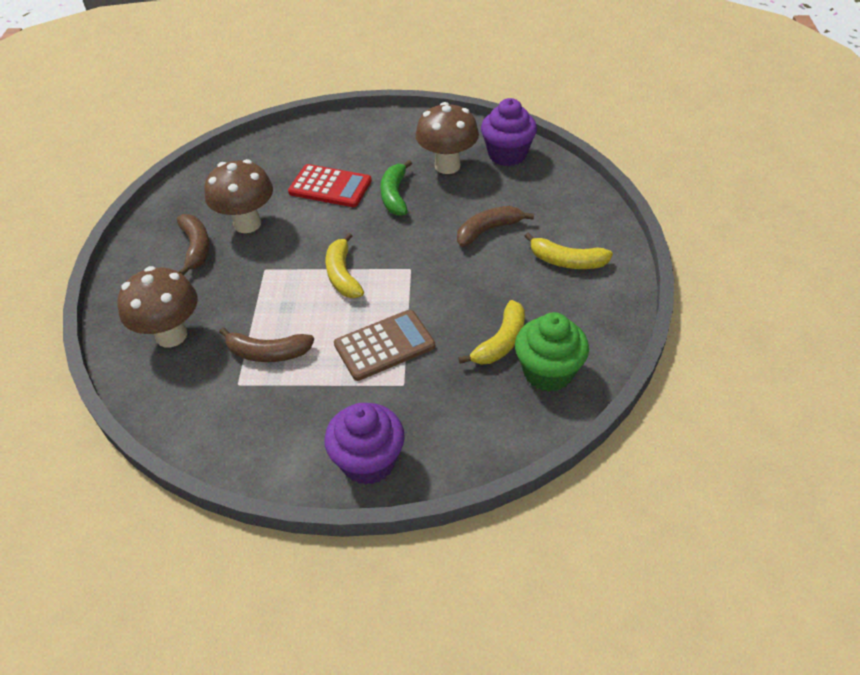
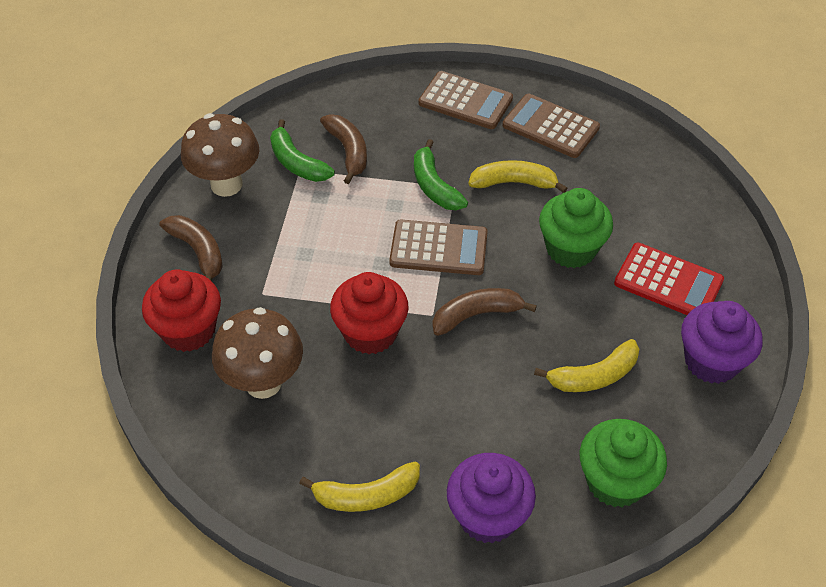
brown calculator: [334,310,435,381] = 1 -> [389,220,488,275] [419,71,513,129] [502,94,600,158] = 3
brown mushroom: [118,266,198,347] [204,159,273,233] [415,102,479,174] = 3 -> [181,113,259,197] [212,307,303,399] = 2
green banana: [380,160,412,216] = 1 -> [270,119,335,182] [414,139,468,210] = 2
green cupcake: [515,312,589,392] = 1 -> [539,188,613,268] [580,419,667,507] = 2
red cupcake: none = 0 -> [142,269,221,352] [330,272,409,354] = 2

